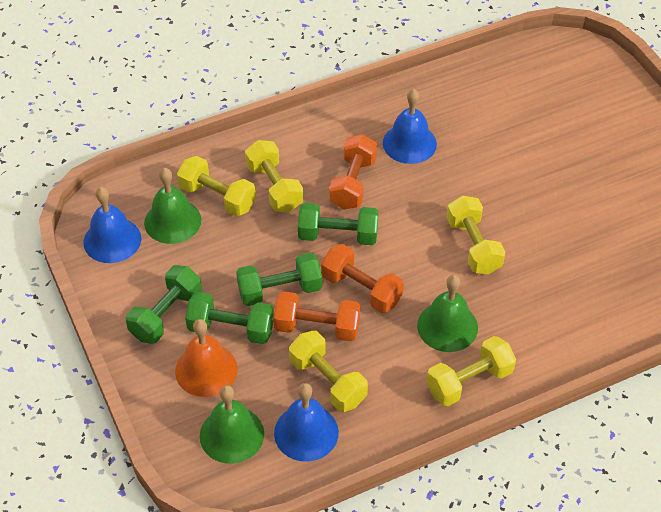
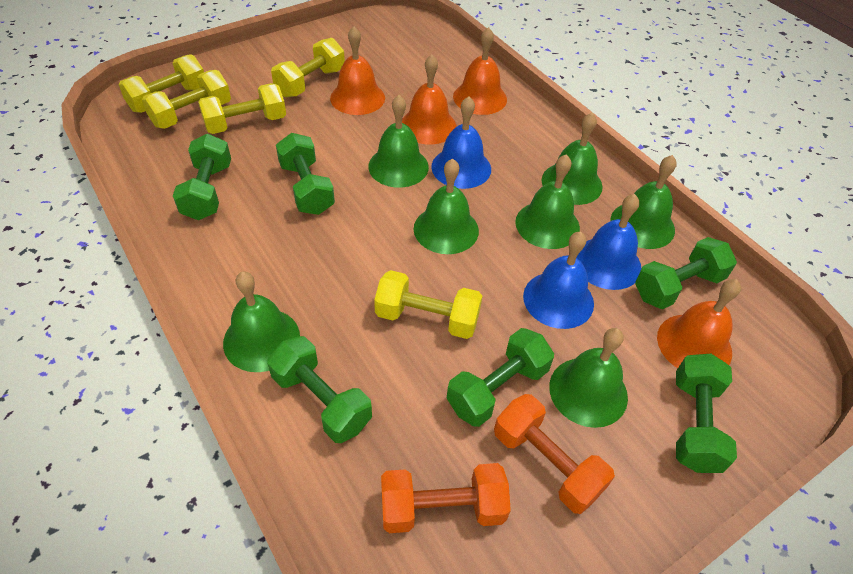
green bell: [144,168,201,244] [200,385,264,464] [417,275,478,352] = 3 -> [223,272,300,372] [368,95,429,188] [414,158,479,254] [515,155,580,249] [542,113,603,205] [549,328,628,428] [611,155,677,249] = 7
green dumbbell: [126,265,202,344] [185,292,274,344] [236,253,322,306] [298,203,379,245] = 4 -> [173,134,231,220] [267,336,372,443] [276,133,335,215] [447,328,554,427] [635,237,737,309] [676,354,737,473] = 6
orange bell: [175,319,238,397] = 1 -> [330,27,385,115] [402,55,457,145] [453,27,507,115] [657,279,741,368] = 4
orange dumbbell: [273,291,360,341] [321,244,404,313] [329,134,377,210] = 3 -> [381,463,511,533] [494,394,615,514] = 2

